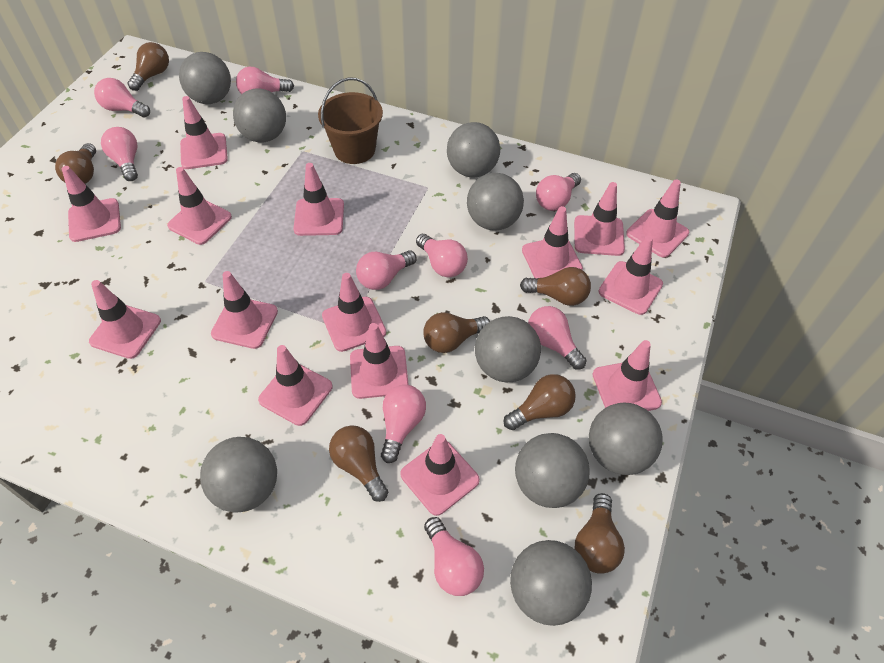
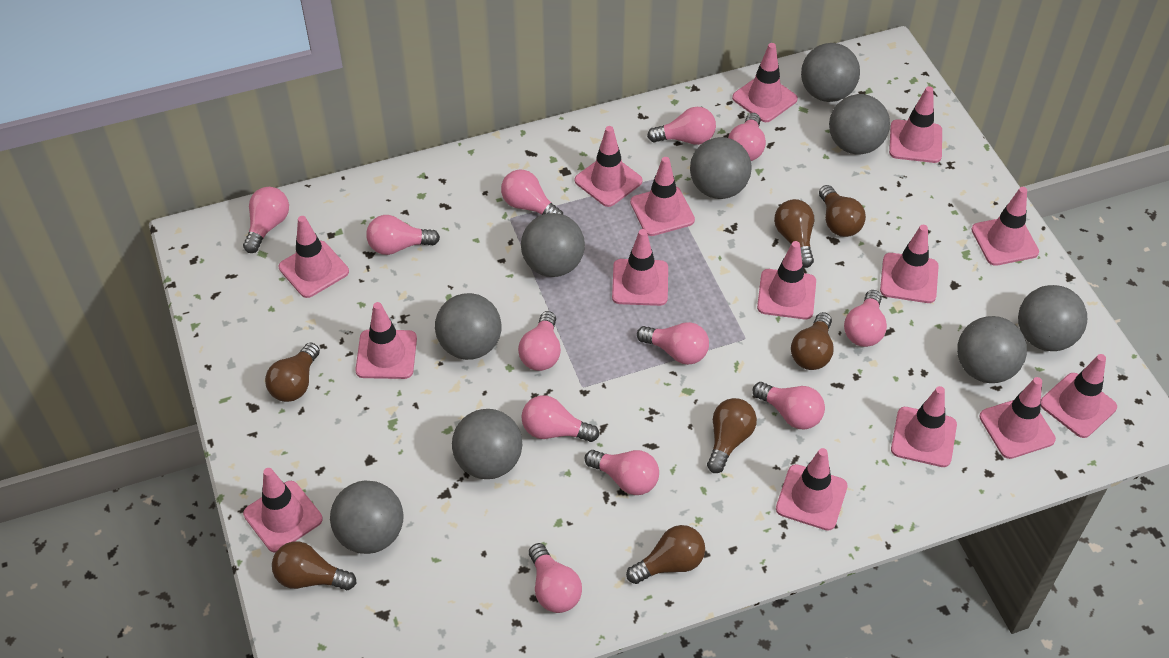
brown bucket: [318,77,383,164] = 1 -> none = 0
pink light bulb: [94,78,150,118] [101,127,138,181] [236,67,294,94] [356,250,417,290] [381,385,426,463] [416,234,468,277] [424,517,484,596] [528,306,586,369] [536,173,581,211] = 9 -> [243,187,289,253] [366,215,440,255] [501,170,563,215] [518,311,561,371] [521,395,599,442] [529,543,582,613] [584,450,659,495] [637,322,709,365] [647,107,716,145] [728,113,766,161] [753,382,825,429] [844,290,887,347] = 12

